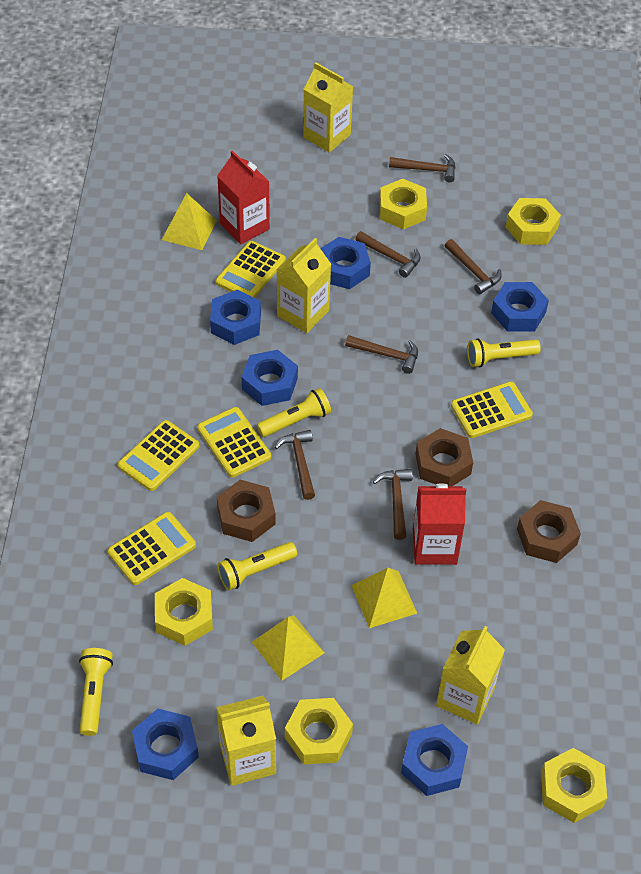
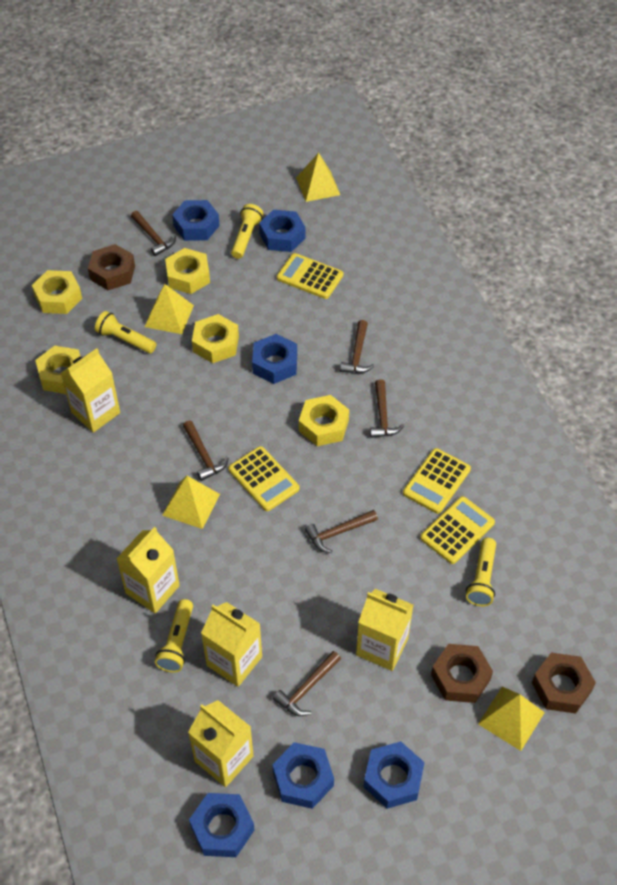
red carton: [217,151,270,244] [413,484,466,565] = 2 -> none = 0
yellow calculator: [108,512,196,585] [118,420,199,491] [197,407,271,478] [215,241,285,298] [451,381,533,438] = 5 -> [228,446,300,511] [277,253,343,299] [403,448,471,514] [420,496,495,564] = 4
yellow carton: [216,696,276,786] [277,238,331,333] [303,62,353,153] [436,626,505,724] = 4 -> [61,348,120,433] [116,527,180,613] [188,700,254,787] [201,602,262,687] [356,589,413,671] = 5
yellow pyramid: [162,193,217,250] [252,615,324,681] [351,568,417,628] = 3 -> [145,284,194,334] [162,476,220,529] [296,153,340,202] [478,687,545,751] = 4

